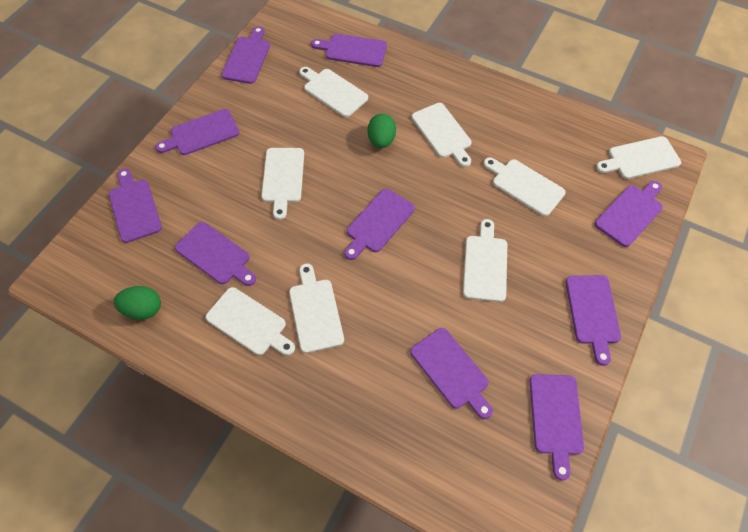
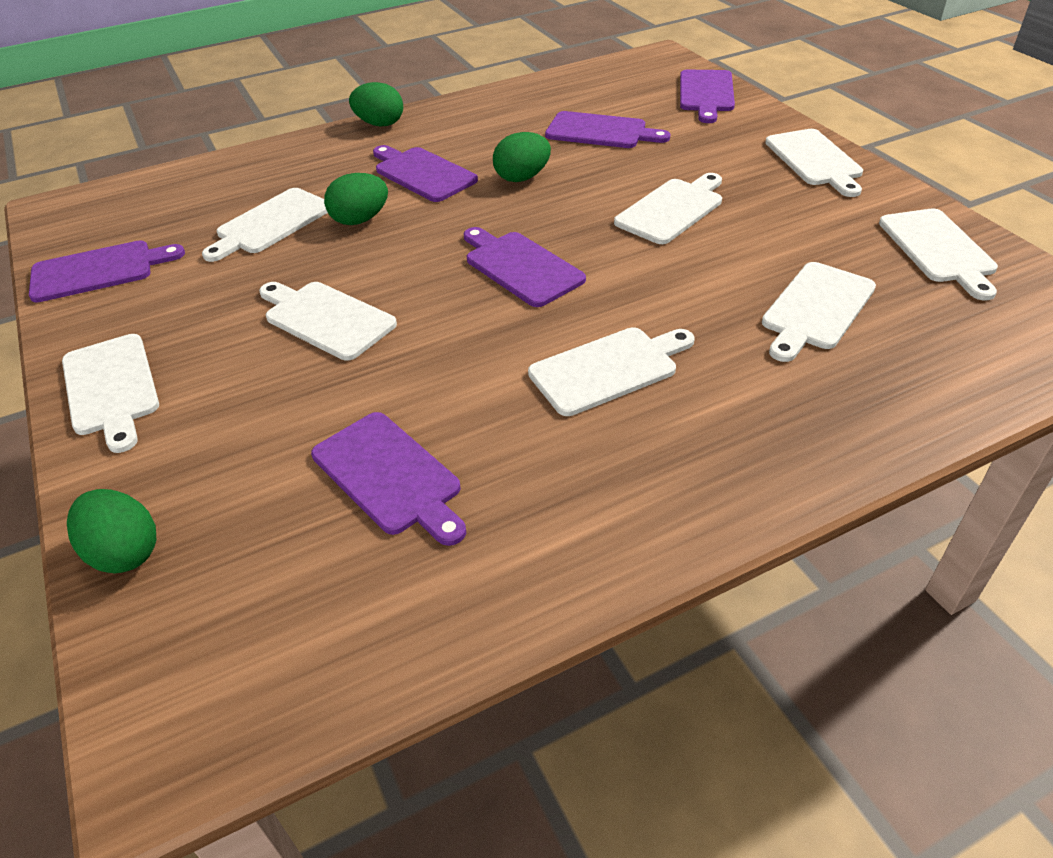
green egg: [114,286,161,320] [368,114,396,148] = 2 -> [67,489,156,574] [324,173,388,225] [349,82,403,126] [493,132,551,182] = 4
purple cutting board: [109,168,162,243] [155,109,239,155] [175,222,256,286] [221,26,270,84] [311,34,387,67] [344,189,415,260] [410,328,493,419] [530,374,584,481] [566,275,621,366] [595,181,663,247] = 10 -> [29,240,185,302] [311,412,466,546] [373,145,478,202] [464,227,586,307] [545,111,670,148] [680,70,735,123] = 6

